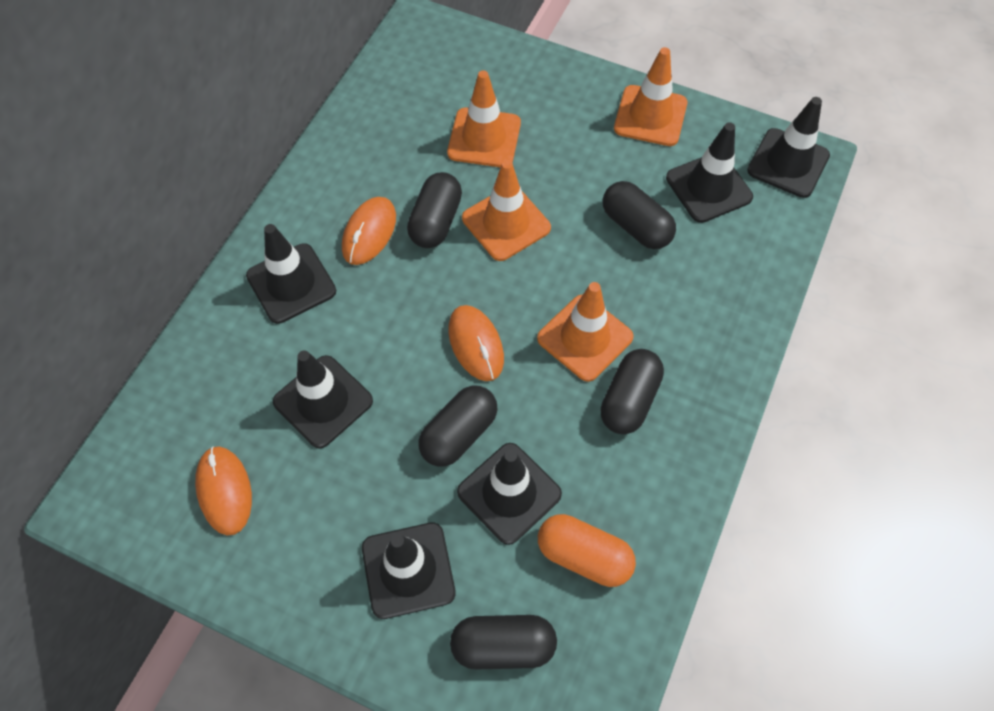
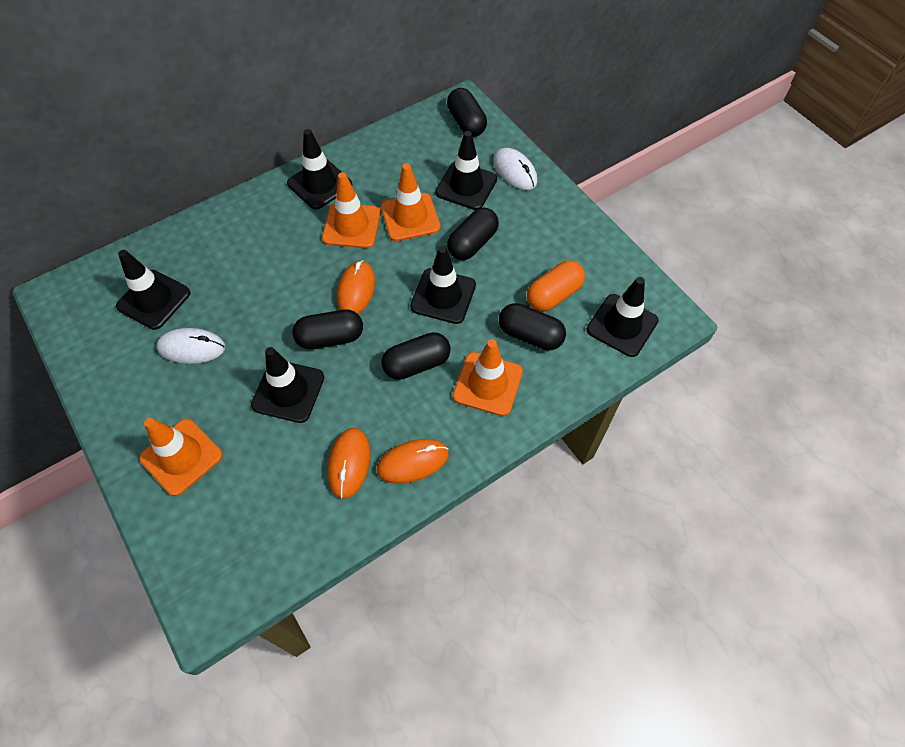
white mouse: none = 0 -> [156,328,225,364] [493,148,537,190] = 2

